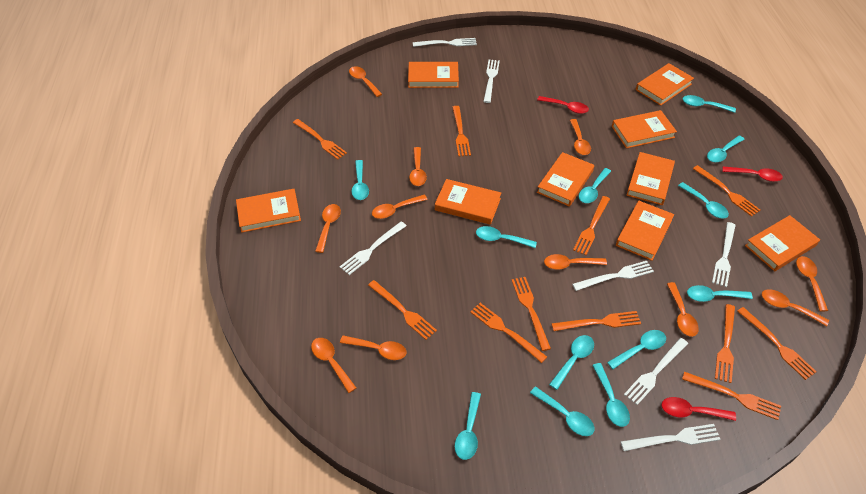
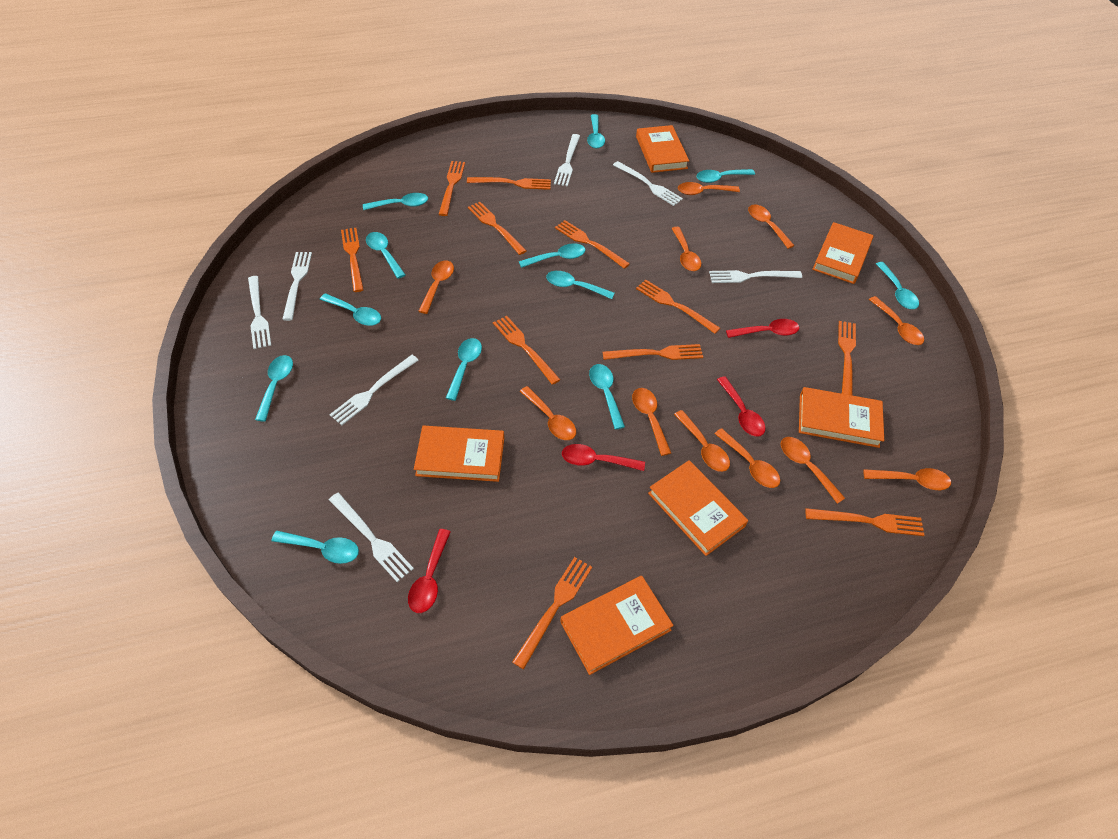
orange book: [236,189,301,233] [408,62,459,88] [435,179,501,225] [537,152,594,207] [612,110,677,149] [616,201,674,261] [626,152,675,205] [636,63,694,106] [745,215,820,271] = 9 -> [414,426,504,482] [560,576,674,675] [636,125,689,173] [648,460,748,556] [799,387,884,448] [812,222,874,284] = 6
red spoon: [537,96,589,114] [661,397,736,421] [722,166,783,182] = 3 -> [408,529,451,613] [562,444,645,471] [717,376,765,437] [726,319,799,338] = 4

